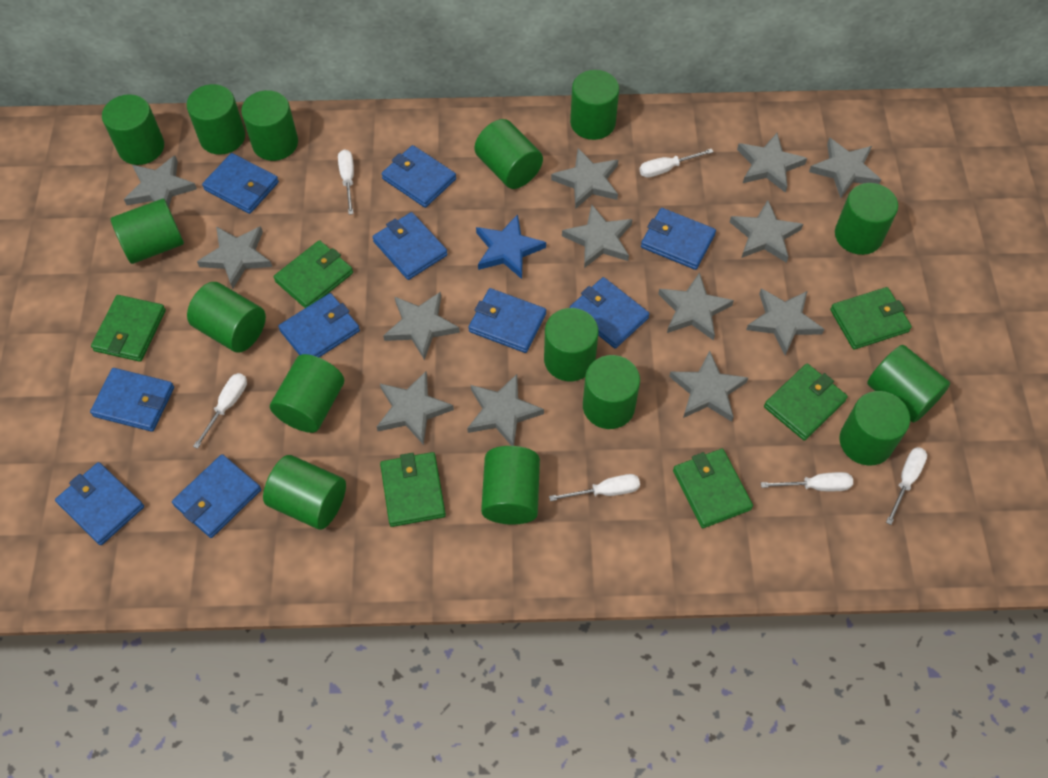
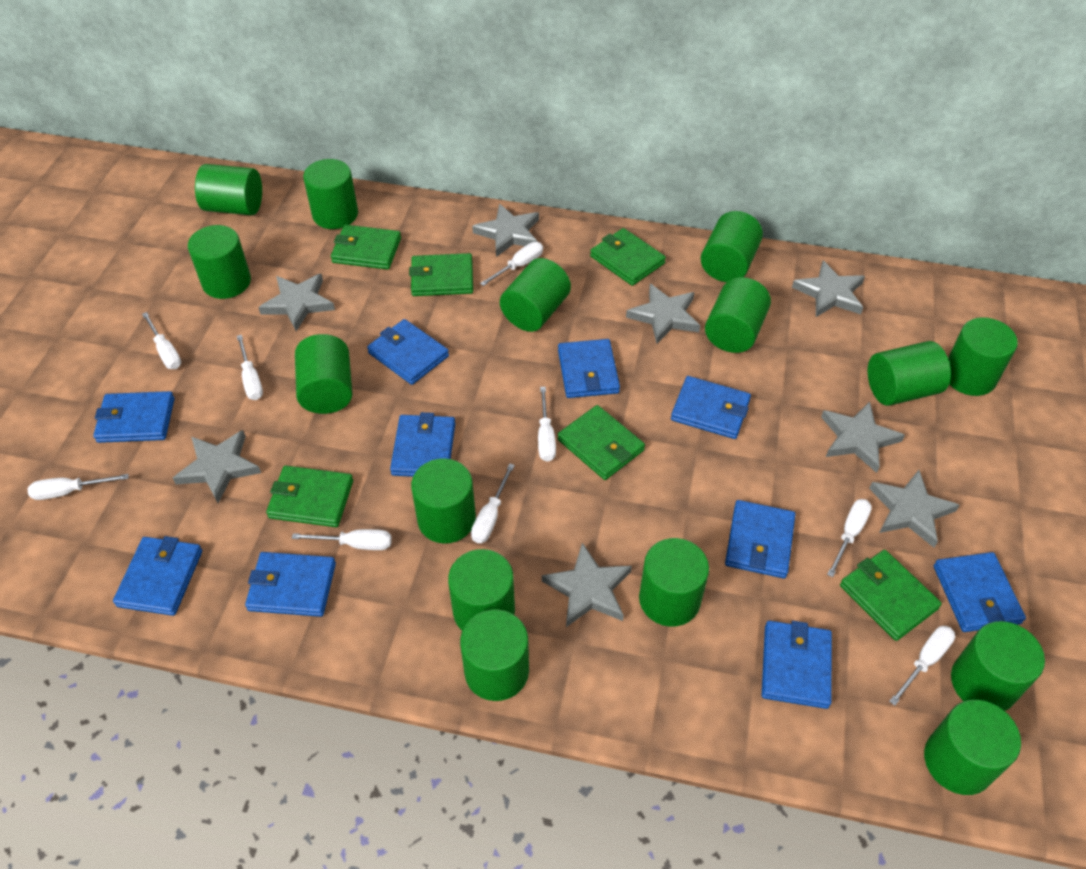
blue star: [476,214,546,279] = 1 -> none = 0
grey star: [124,155,197,207] [197,226,272,289] [377,371,454,445] [383,292,460,360] [467,374,544,446] [551,148,618,209] [562,205,632,268] [658,272,734,340] [669,351,748,422] [730,200,803,263] [737,133,807,193] [746,288,824,355] [809,138,881,198] = 13 -> [173,430,261,503] [258,274,335,331] [472,204,539,257] [542,543,632,627] [626,284,700,344] [792,260,865,317] [821,402,905,473] [869,470,960,548] = 8
white screwdriver: [193,373,247,449] [338,149,354,215] [549,474,640,501] [639,149,713,178] [761,472,853,491] [886,447,927,525] = 6 -> [27,474,129,500] [142,312,181,369] [237,335,263,400] [292,529,392,550] [471,463,515,543] [480,242,543,286] [538,387,556,462] [827,499,872,577] [889,626,955,706] = 9

